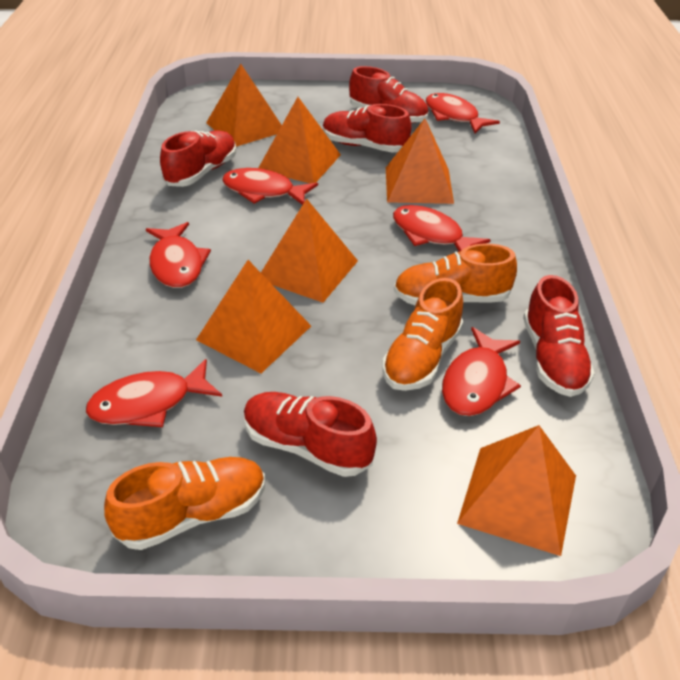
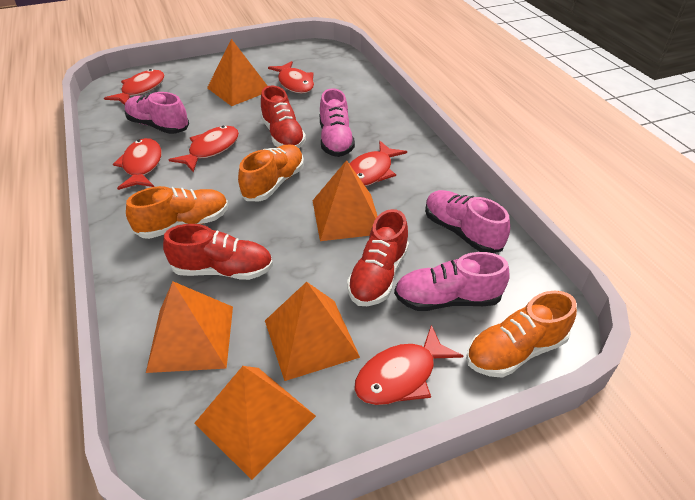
orange pyramid: [196,260,311,373] [206,64,282,147] [259,97,341,183] [261,199,358,303] [386,119,454,204] [457,425,576,556] = 6 -> [146,281,233,373] [195,366,316,480] [207,39,267,106] [265,282,360,381] [313,160,377,241] = 5
pink shoe: none = 0 -> [124,92,189,134] [320,88,355,157] [394,252,510,311] [425,190,510,253] = 4
red shoe: [160,130,236,187] [244,392,377,477] [323,104,412,153] [349,66,428,124] [523,275,595,397] = 5 -> [163,224,273,280] [260,85,306,148] [347,209,409,306] = 3

